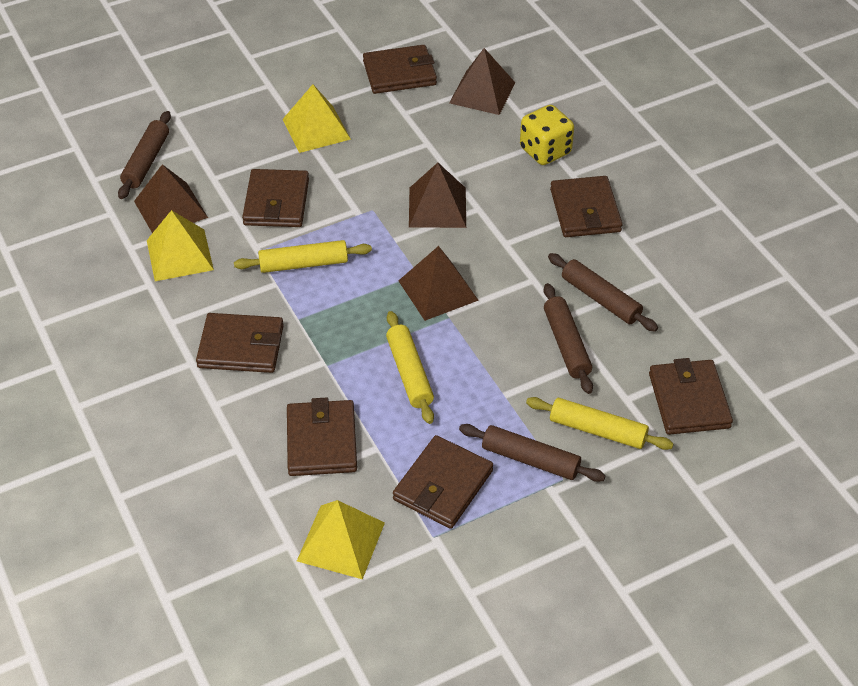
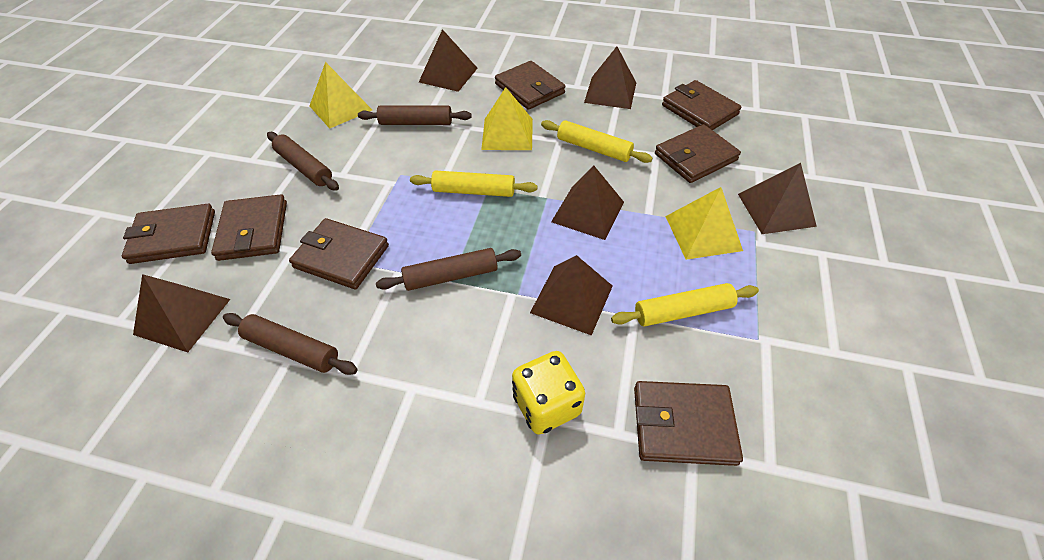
brown pyramid: [134,164,208,233] [398,246,479,321] [409,163,466,228] [449,48,515,115] = 4 -> [133,274,230,352] [419,29,478,92] [530,255,613,336] [551,166,624,240] [584,47,636,109] [738,163,817,234] = 6

